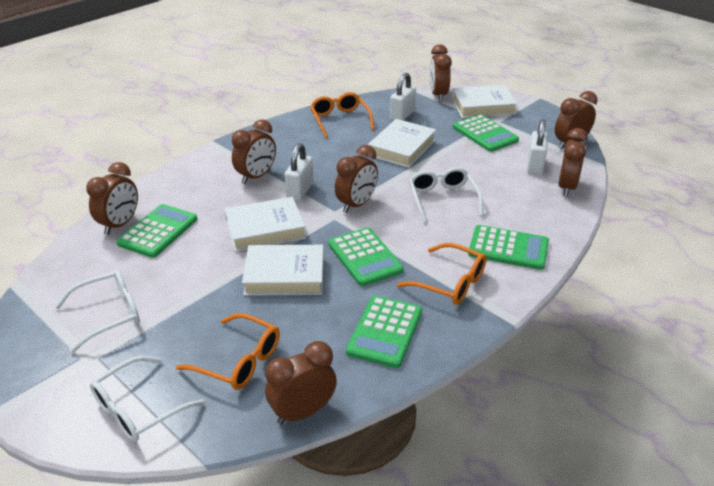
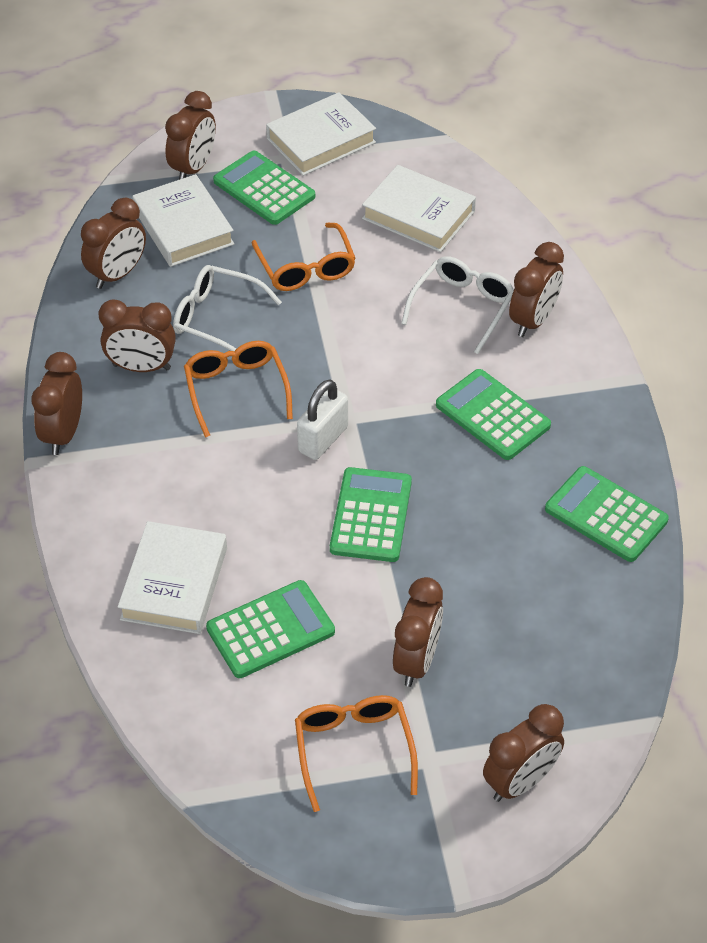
white glasses: [55,270,140,353] [90,356,205,442] [409,167,483,223] = 3 -> [173,265,282,351] [401,256,514,354] = 2
white padlock: [285,143,314,201] [390,73,416,121] [527,119,548,174] = 3 -> [297,380,348,460] = 1

